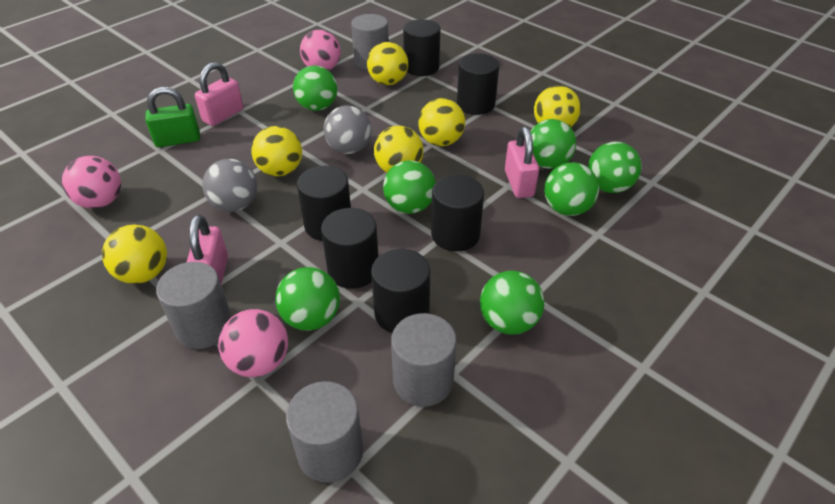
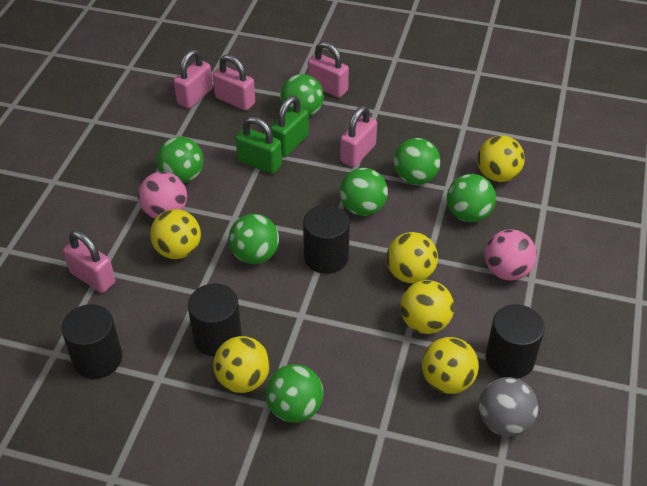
black cylinder: [297,166,351,241] [321,208,379,289] [371,249,430,333] [403,19,440,76] [431,175,484,251] [457,53,499,115] = 6 -> [61,304,122,379] [188,283,242,357] [303,205,350,274] [486,305,545,379] = 4
green padlock: [145,87,200,147] = 1 -> [236,117,282,174] [271,96,309,157] = 2
grey ball: [202,159,257,212] [324,105,371,154] = 2 -> [479,377,538,437] = 1
grey cylinder: [156,262,232,349] [286,381,363,483] [351,14,389,70] [391,313,457,407] = 4 -> none = 0
pink ball: [62,156,121,209] [218,309,288,377] [300,30,341,71] = 3 -> [138,172,187,219] [485,229,537,281] = 2
pink padlock: [186,215,228,285] [195,62,243,126] [505,127,539,198] = 3 -> [63,231,115,293] [174,49,213,108] [213,54,255,111] [308,42,349,98] [340,106,377,167] = 5

